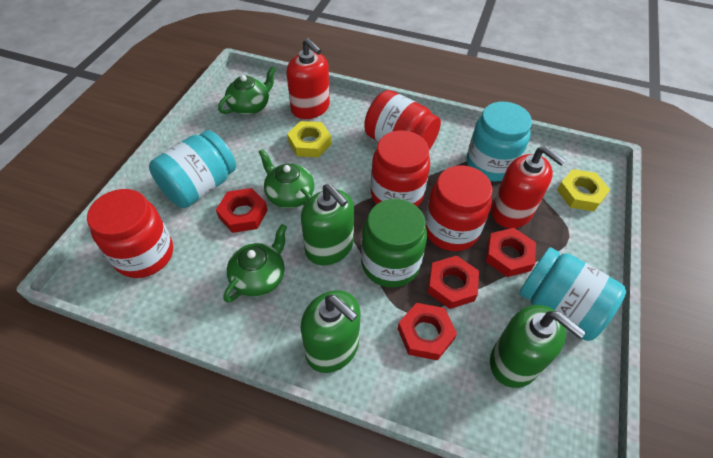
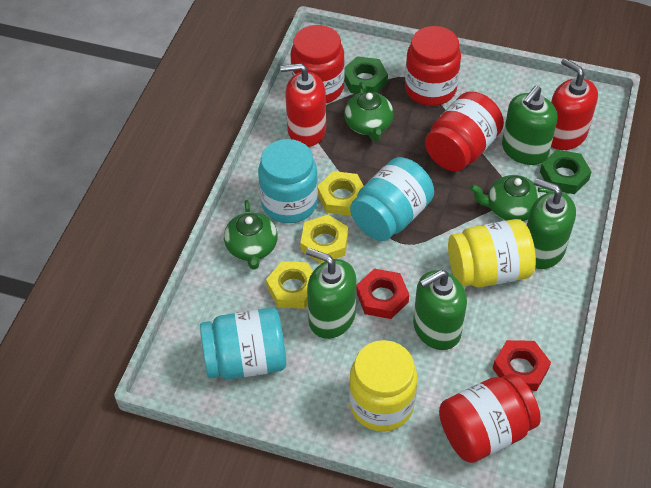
green jar: [361,199,427,288] = 1 -> none = 0
green nut: none = 0 -> [344,56,388,94] [540,150,592,194] = 2
green soap dispenser: [301,184,354,265] [301,290,361,373] [490,305,586,388] = 3 -> [306,248,356,339] [413,270,467,350] [502,86,558,165] [527,178,576,269] = 4
red nut: [216,188,268,233] [398,303,457,360] [428,256,479,309] [485,228,536,277] = 4 -> [356,269,409,319] [493,340,551,391] = 2
yellow jar: none = 0 -> [349,340,417,432] [448,219,536,287] = 2
yellow nut: [287,121,331,157] [557,169,610,211] = 2 -> [266,261,313,309] [300,215,348,264] [318,171,363,216] = 3

